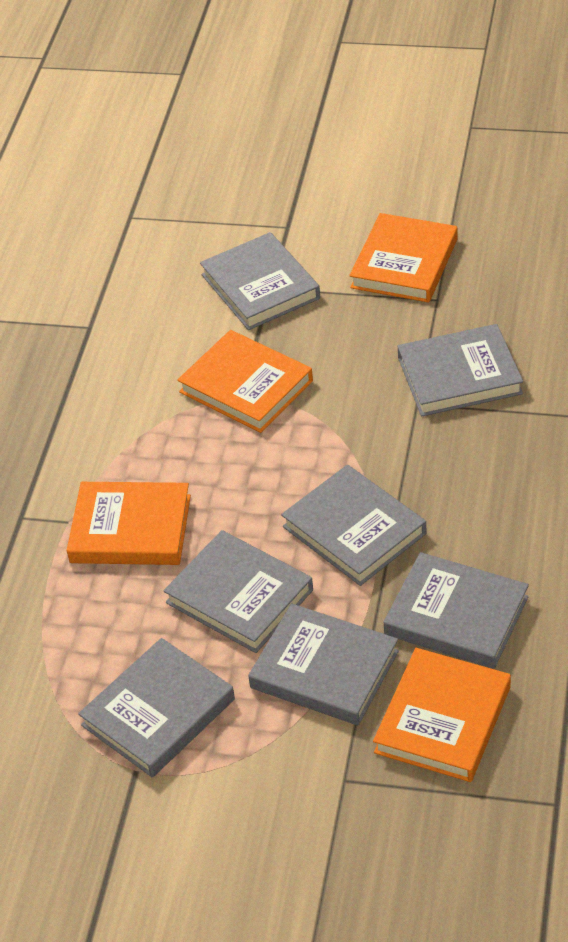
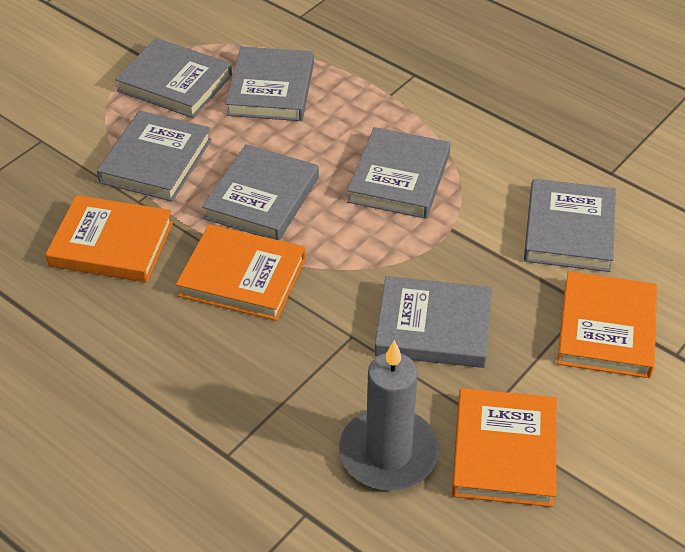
grey candle: none = 0 -> [339,340,439,490] = 1

